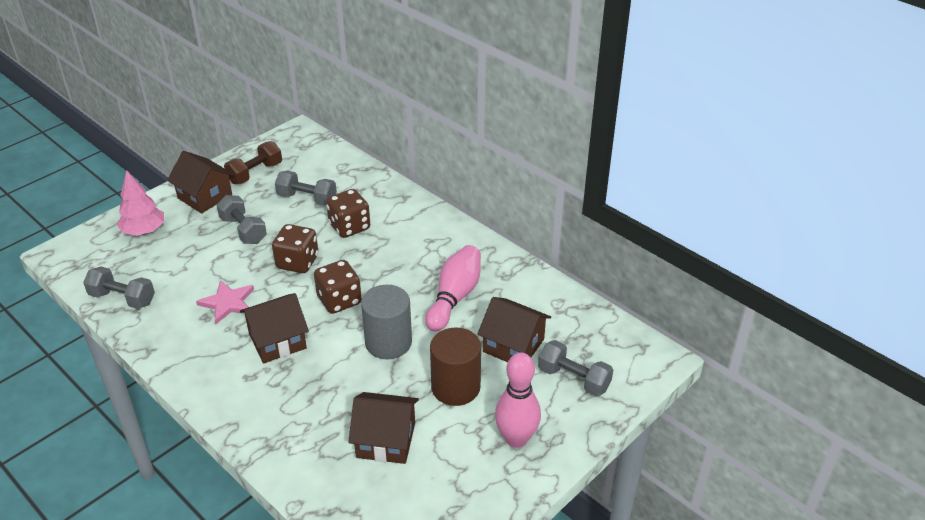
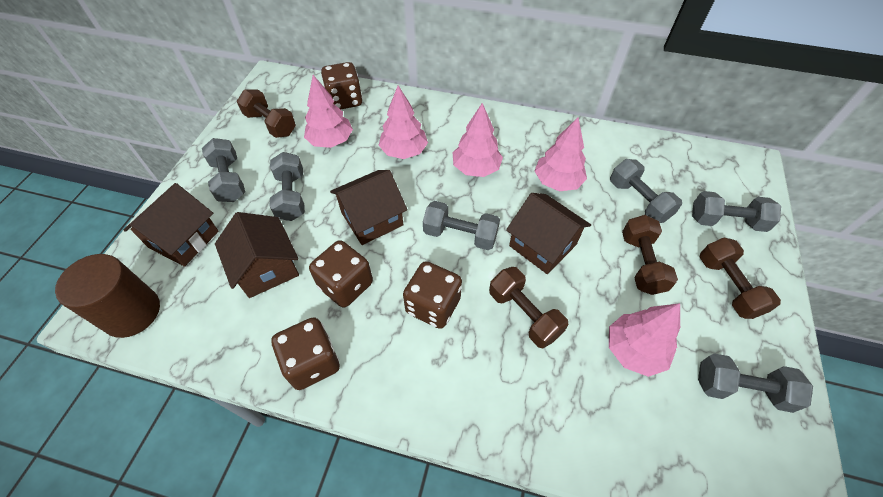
brown dice: [272,224,318,273] [314,260,362,314] [326,189,370,238] = 3 -> [271,317,340,390] [309,240,373,308] [321,62,362,109] [403,261,462,329] = 4
brown dumbbell: [224,141,282,184] = 1 -> [237,89,296,138] [489,267,569,348] [622,215,678,295] [700,238,781,319] = 4
grey cylinder: [361,285,412,359] = 1 -> none = 0
grey dumbbell: [83,266,155,309] [217,195,267,244] [275,171,337,206] [538,340,613,396] = 4 -> [202,138,245,202] [270,152,305,221] [423,201,500,250] [610,159,682,223] [692,191,781,232] [698,353,813,413] = 6
pink bowling pin: [425,245,481,332] [495,352,541,448] = 2 -> none = 0
pink star: [196,280,254,324] = 1 -> none = 0
pink tree: [117,170,164,236] = 1 -> [304,75,353,148] [379,86,428,159] [453,103,503,177] [535,117,587,191] [609,303,680,377] = 5

